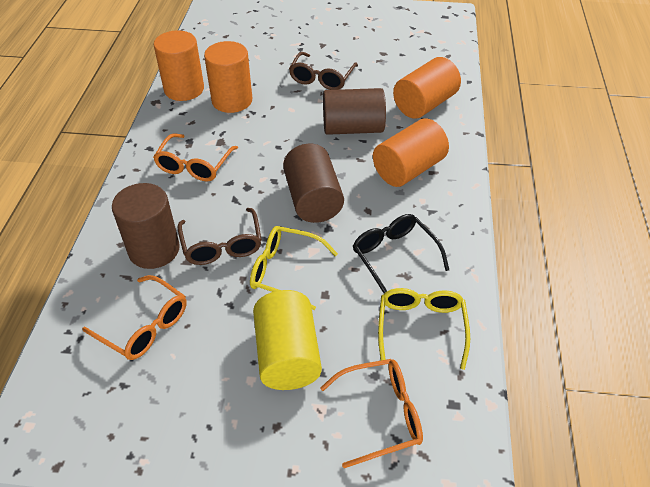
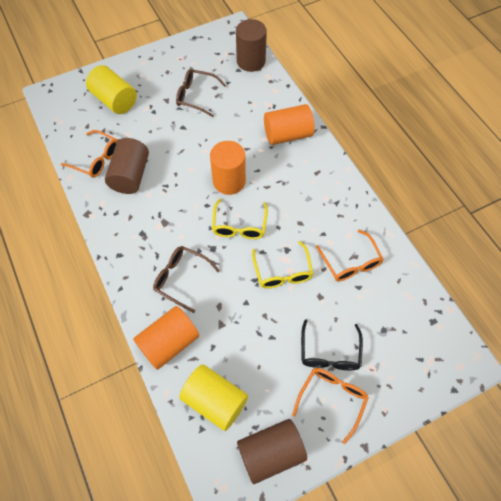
orange cylinder: [154,30,204,101] [204,41,252,113] [373,118,449,187] [393,57,461,119] = 4 -> [133,306,199,370] [210,141,246,195] [264,104,315,145] = 3
yellow cylinder: [253,290,322,390] = 1 -> [86,65,137,114] [179,364,248,431] = 2

